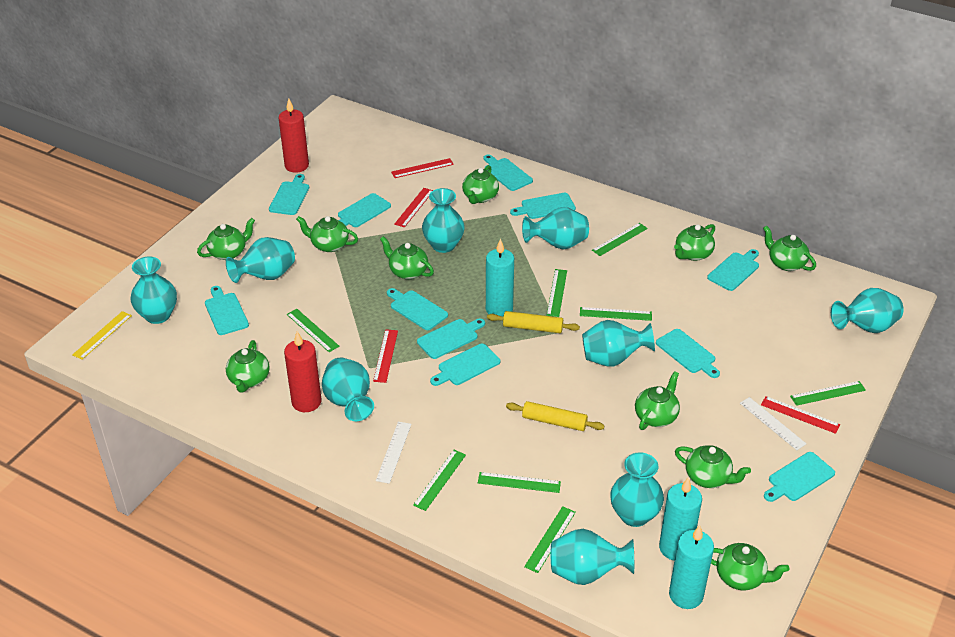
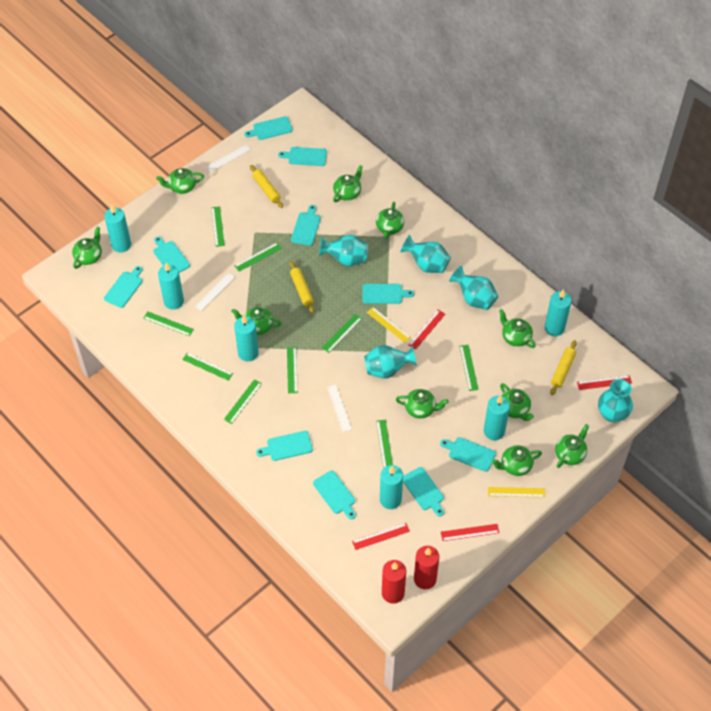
green ruler: [287,309,339,352] [413,450,466,511] [478,472,561,493] [524,506,576,573] [547,269,567,317] [580,307,652,321] [592,223,648,256] [790,381,866,406] = 8 -> [143,311,194,336] [182,353,233,381] [211,206,225,247] [224,380,262,424] [234,243,282,272] [287,347,298,393] [322,314,362,353] [376,420,393,468] [459,345,479,391] = 9
turquoise candle: [486,238,514,316] [659,477,702,560] [669,525,714,609] = 3 -> [104,205,131,252] [158,262,184,310] [234,315,259,362] [380,465,403,509] [484,395,510,440] [545,289,571,336] = 6
turquoise cutting board: [205,286,249,335] [269,174,309,215] [338,193,391,227] [387,288,448,330] [417,318,485,359] [430,344,500,386] [484,154,533,191] [510,193,576,219] [656,329,720,378] [707,249,759,291] [764,452,835,502] = 11 -> [104,266,142,308] [153,236,190,273] [245,116,293,140] [256,431,313,461] [278,147,327,166] [291,205,321,246] [313,471,356,519] [363,284,414,304] [403,467,444,516] [440,437,496,472] = 10
turquoise vase: [131,257,177,324] [226,237,295,283] [322,358,374,421] [422,188,465,253] [522,207,589,249] [551,529,634,585] [582,320,655,367] [610,452,664,527] [831,288,904,333] = 9 -> [319,235,368,266] [364,345,417,379] [401,235,451,273] [449,266,498,310] [598,379,633,422] = 5
white ruler: [376,422,411,484] [740,397,806,450] = 2 -> [195,273,235,311] [206,145,250,172] [327,385,352,432] = 3
yellow rolling pin: [487,311,580,333] [506,401,605,431] = 2 -> [250,165,283,208] [290,261,314,313] [550,340,577,395] = 3
yellow ruler: [72,311,132,360] = 1 -> [367,307,411,343] [488,487,545,498] = 2

